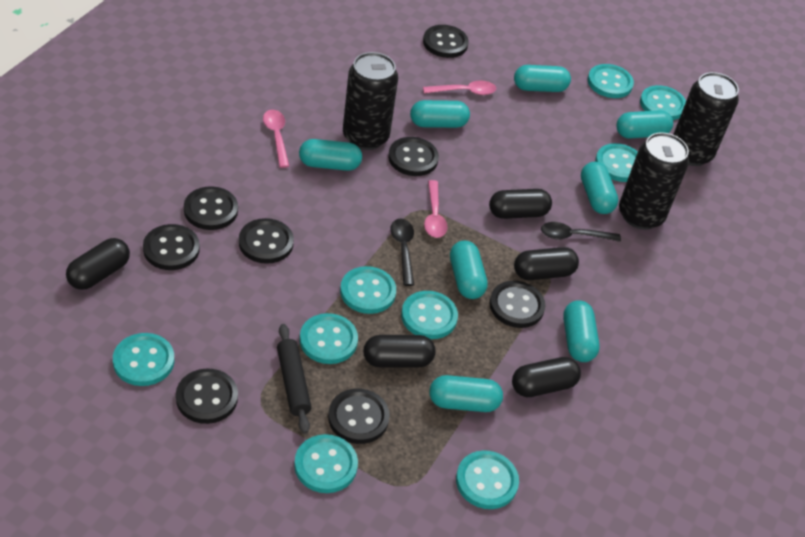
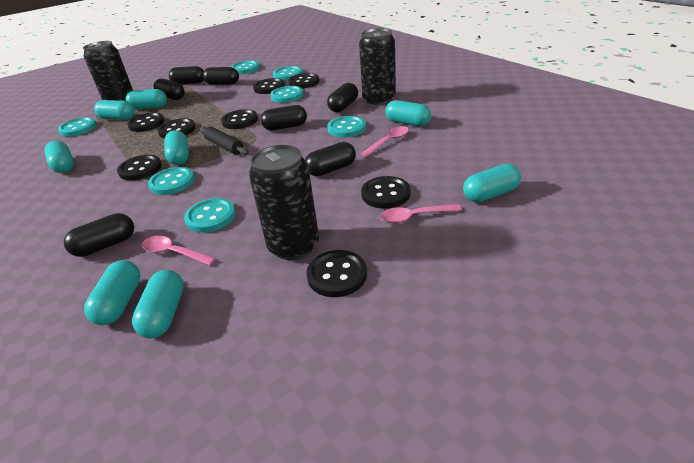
black capsule: [66,238,130,290] [363,335,436,367] [489,189,552,219] [512,357,581,397] [514,247,579,280] = 5 -> [64,213,134,257] [153,79,185,100] [169,66,204,84] [203,67,239,85] [260,105,307,130] [305,142,356,176] [327,83,358,112] = 7
black spoon: [390,219,414,286] [541,222,621,242] = 2 -> none = 0
turquoise button: [113,333,175,386] [294,434,358,493] [300,313,358,364] [340,266,396,314] [401,291,458,339] [456,450,519,509] [588,64,634,98] [595,143,638,182] [640,85,686,120] = 9 -> [58,117,97,137] [148,167,195,195] [184,198,236,233] [231,61,260,74] [270,86,304,103] [273,66,303,81] [327,116,366,138] = 7

